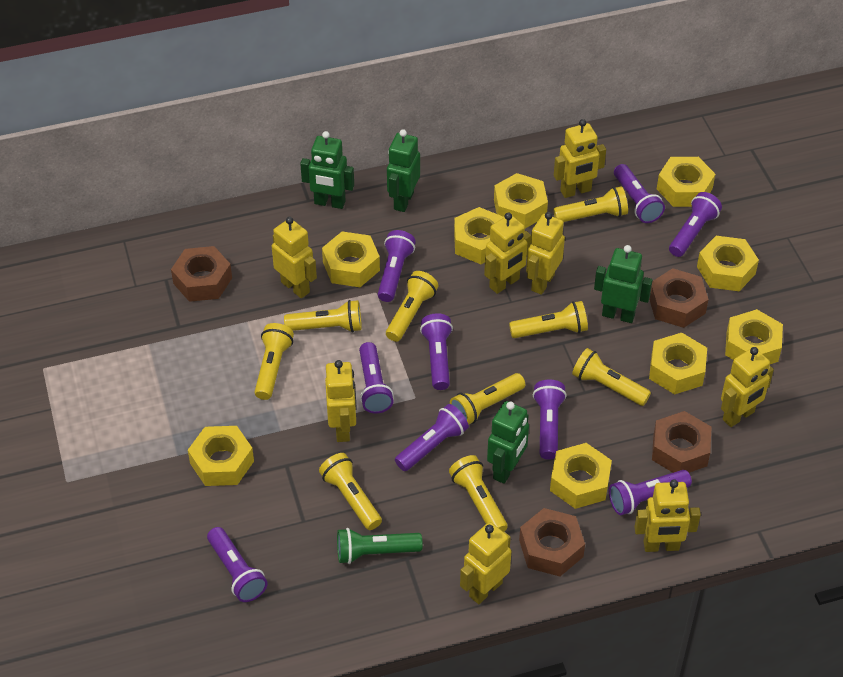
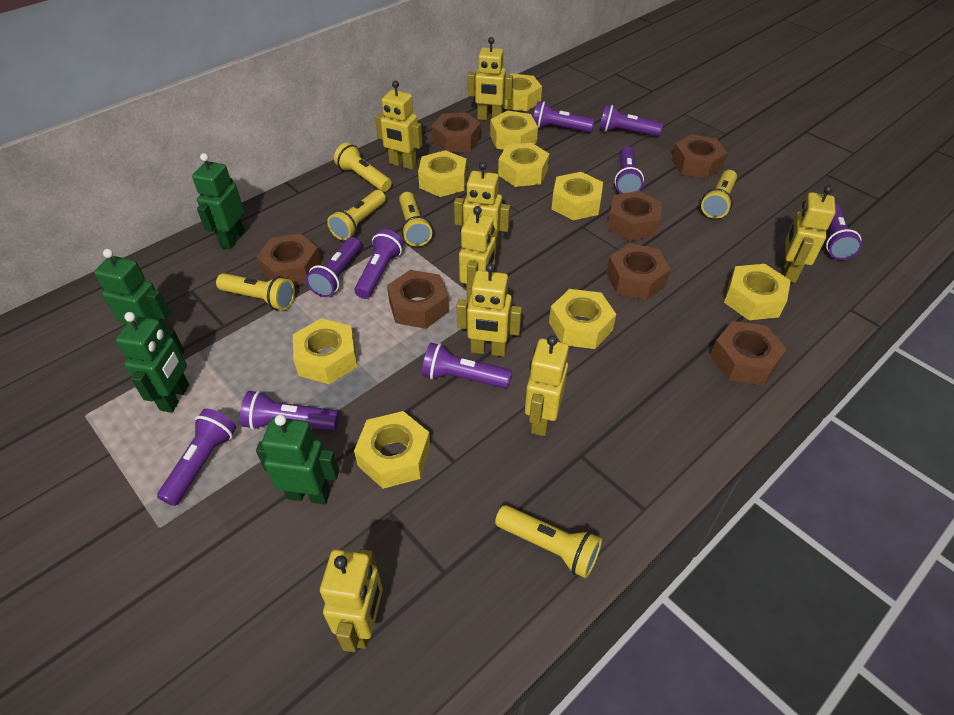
brown nut: [171,246,232,302] [519,508,585,576] [649,268,709,328] [652,411,712,473] = 4 -> [257,233,321,286] [387,270,449,329] [432,112,481,153] [606,243,671,300] [607,191,662,241] [671,134,727,179] [710,321,787,385] = 7
green flashlight: [337,528,423,564] = 1 -> none = 0
yellow flashlight: [254,323,294,400] [284,300,362,332] [319,453,382,530] [386,271,439,342] [449,455,508,532] [450,373,525,425] [509,301,588,338] [553,186,628,222] [572,348,651,406] = 9 -> [216,273,295,310] [327,190,386,241] [334,143,392,192] [399,192,432,247] [495,505,602,578] [701,170,737,219] = 6

